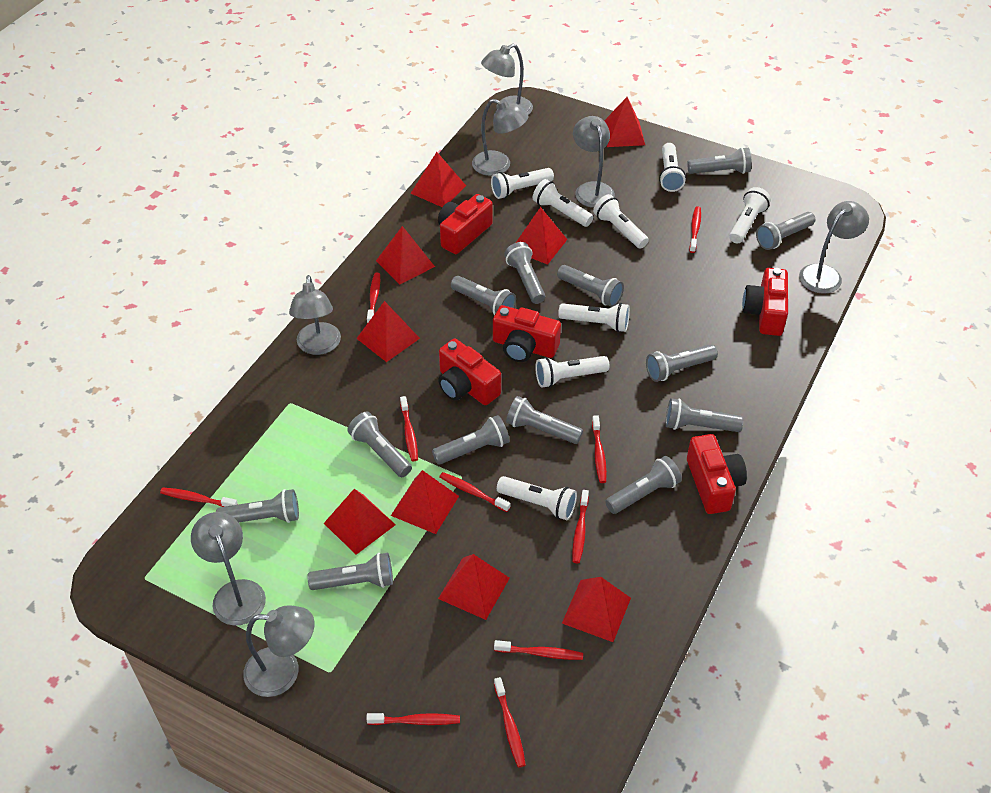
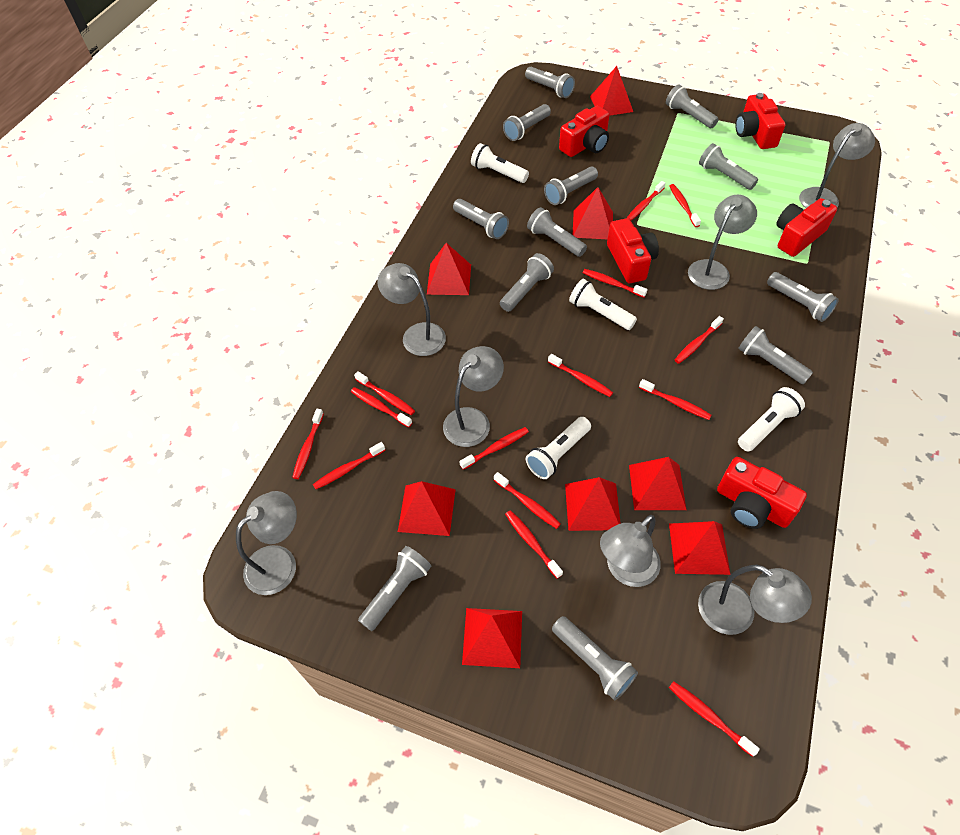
grey flashlight: [216,489,299,523] [307,553,393,590] [347,412,412,477] [432,415,510,465] [451,276,516,315] [504,242,545,304] [506,396,583,444] [557,265,624,307] [605,456,682,514] [646,344,718,382] [666,398,743,432] [687,147,752,174] [756,212,815,250] = 13 -> [358,546,431,631] [453,199,509,239] [500,253,554,312] [503,104,551,141] [525,67,575,98] [527,207,587,257] [544,166,598,205] [552,616,638,700] [666,85,718,128] [699,143,758,190] [738,326,813,384] [767,272,839,322] = 12
red pyramid: [324,489,396,555] [356,301,420,362] [376,226,435,285] [391,470,459,534] [410,152,466,207] [438,554,510,620] [516,207,568,265] [562,577,631,642] [604,97,645,147] = 9 -> [398,481,456,536] [427,243,471,295] [462,608,522,668] [565,477,621,531] [573,187,613,239] [590,66,633,116] [629,457,687,510] [669,521,730,575] = 8
red toothbrush: [160,488,238,507] [366,713,460,725] [367,273,380,324] [400,396,418,461] [439,472,510,512] [494,640,583,660] [494,677,526,768] [572,490,589,563] [592,415,607,483] [689,206,701,253] = 10 -> [292,409,324,479] [313,442,385,489] [351,387,412,428] [354,371,415,415] [459,427,529,470] [494,472,561,529] [505,510,563,579] [548,354,613,397] [582,269,648,298] [627,181,665,220] [639,379,712,420] [669,681,760,757] [670,184,701,227] [675,316,724,364] = 14
white flashlight: [491,168,554,199] [497,476,577,520] [533,179,593,227] [535,356,610,388] [558,303,630,332] [593,194,649,249] [659,143,686,192] [729,187,771,244] = 8 -> [471,143,529,183] [526,417,591,479] [569,279,637,330] [738,387,805,451] = 4

